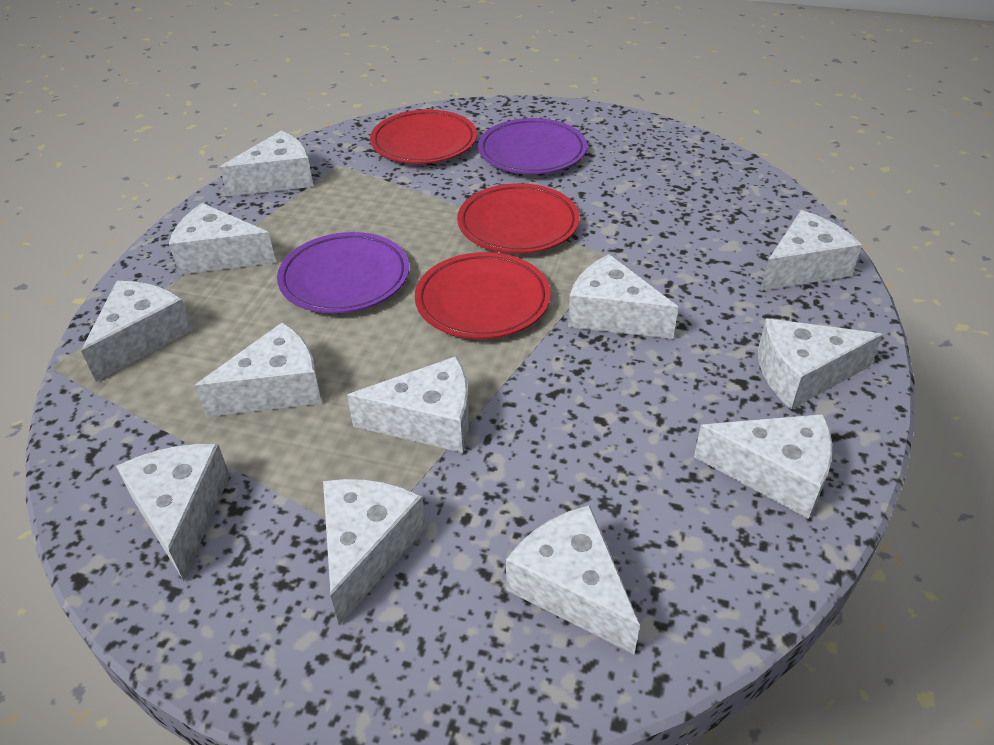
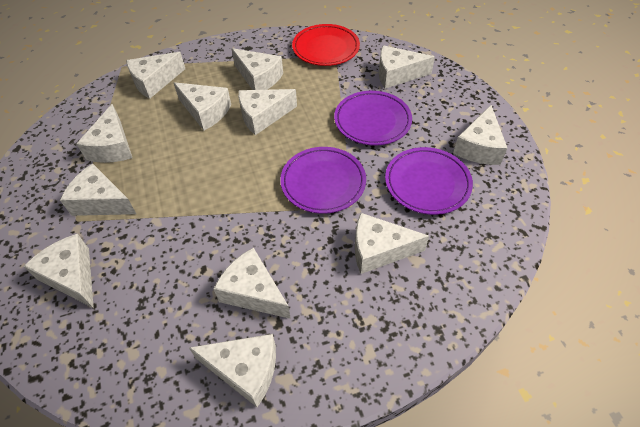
purple plate: [277,232,409,314] [478,118,587,174] = 2 -> [280,147,366,214] [334,91,412,145] [385,147,473,215] = 3
red plate: [370,109,477,164] [415,252,551,339] [457,183,580,254] = 3 -> [292,24,360,66] = 1

